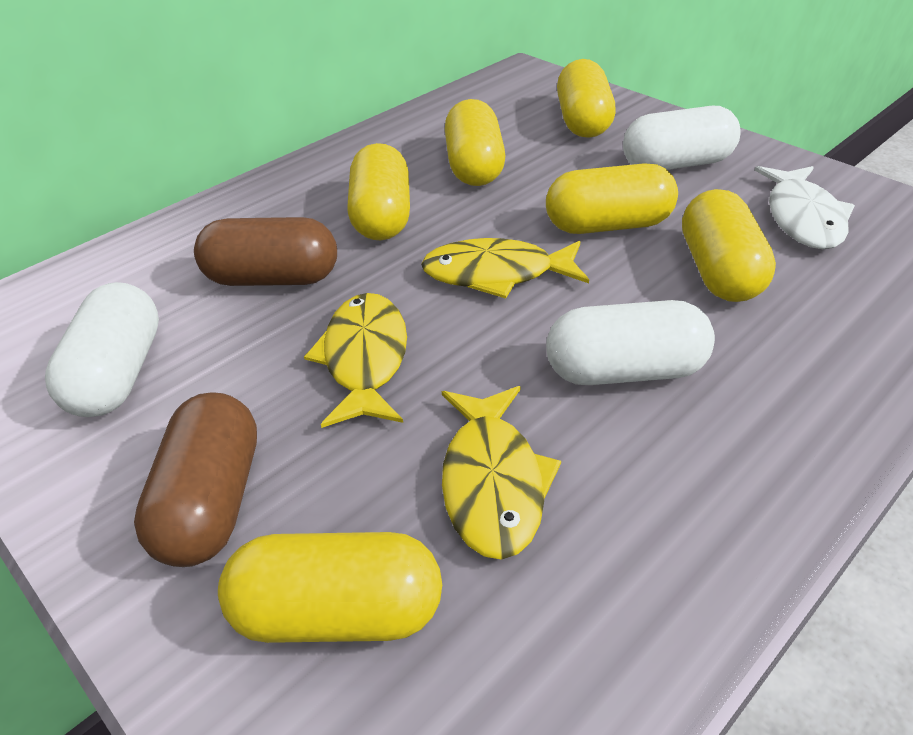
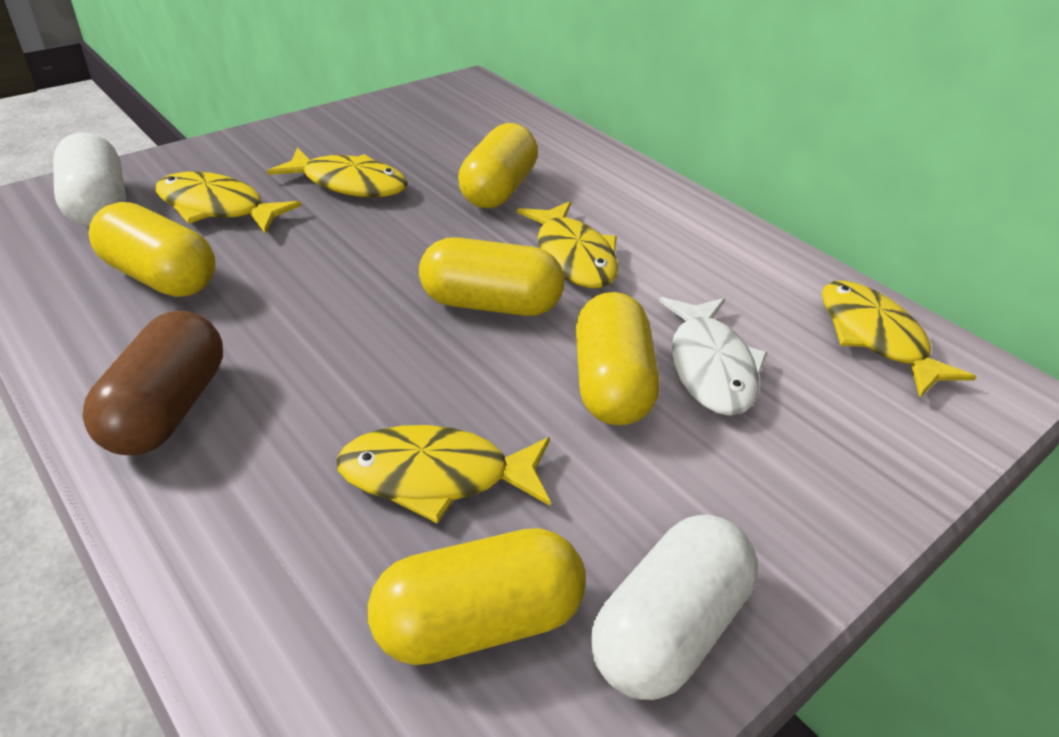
brown capsule: [134,393,257,567] [194,217,337,286] = 2 -> [82,311,223,455] = 1
white capsule: [45,282,159,417] [546,300,715,385] [623,106,740,170] = 3 -> [53,133,126,227] [591,514,758,700] = 2
yellow capsule: [218,532,442,643] [347,143,410,240] [445,99,505,186] [546,163,678,234] [557,59,616,138] [682,189,776,302] = 6 -> [88,202,216,297] [368,528,586,665] [419,237,564,316] [458,123,538,208] [576,292,659,425] = 5
yellow fish: [304,293,407,428] [421,238,589,299] [442,386,561,560] = 3 -> [156,171,302,234] [267,148,408,197] [336,425,551,524] [517,201,618,288] [822,281,976,397] = 5

